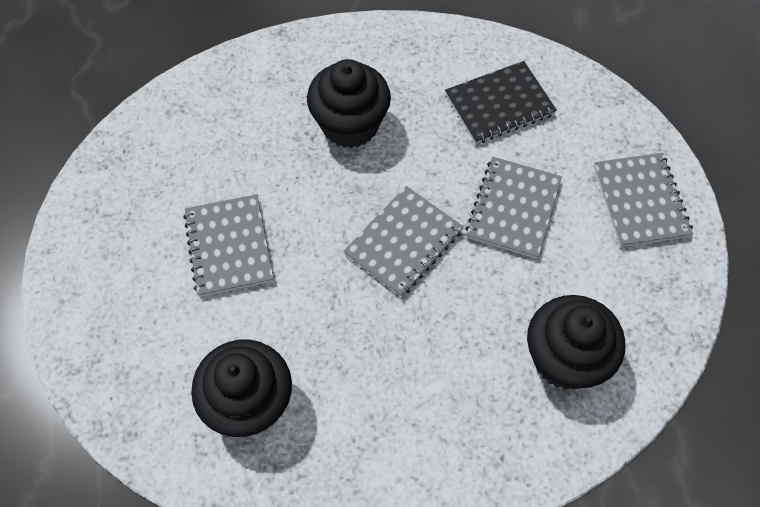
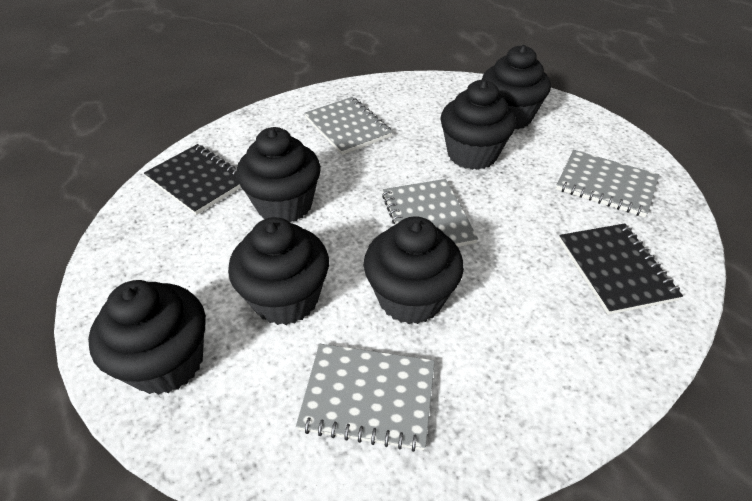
black cupcake: [191,339,292,437] [307,59,391,148] [527,295,625,390] = 3 -> [88,280,206,395] [228,217,329,325] [236,127,321,223] [364,216,464,324] [440,80,516,170] [481,45,551,130] = 6
black notebook: [445,61,557,144] = 1 -> [144,144,241,215] [559,224,683,315] = 2

